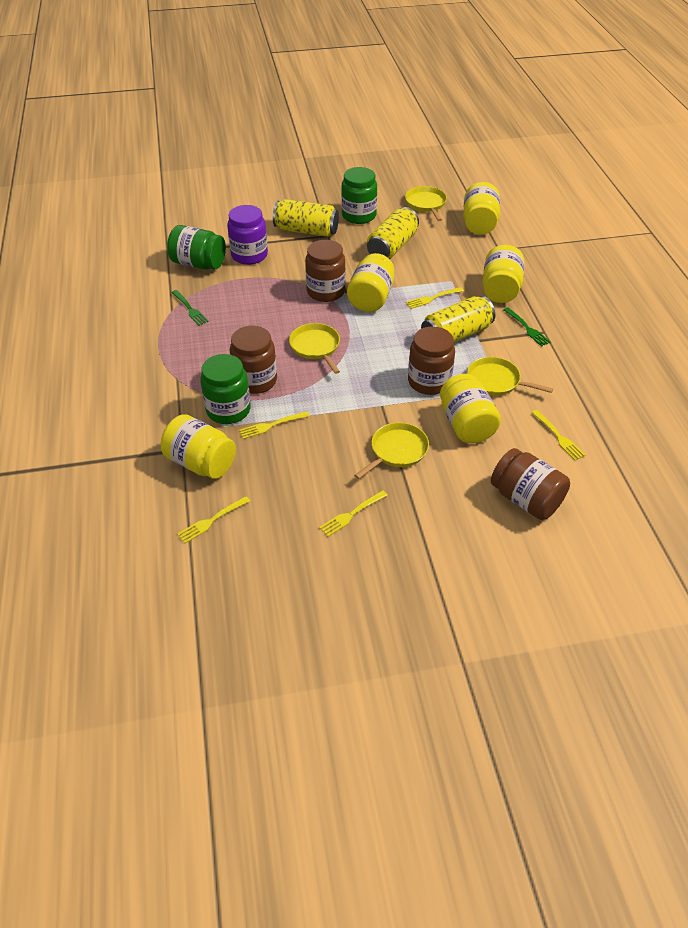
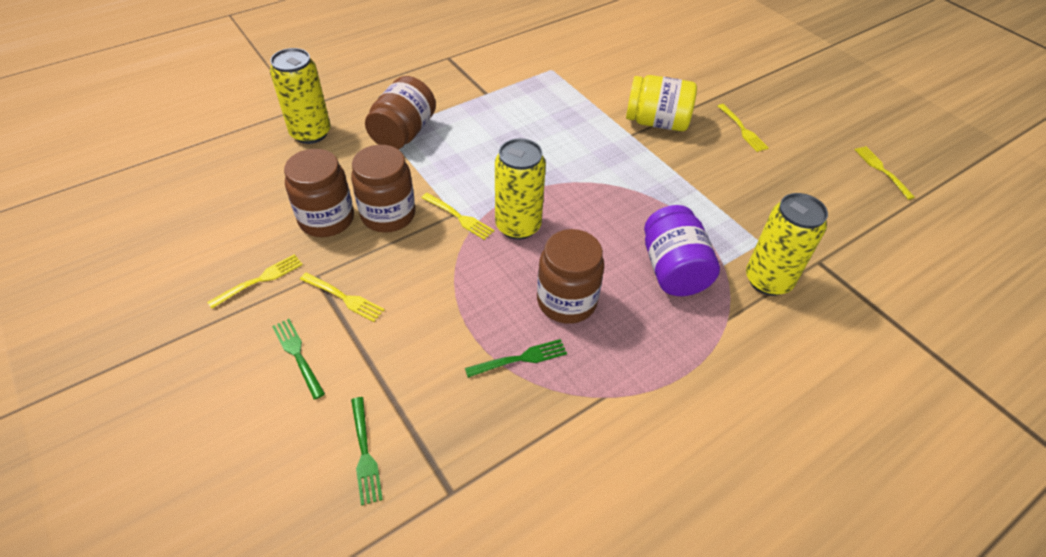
green fork: [171,290,209,326] [504,308,551,347] = 2 -> [272,319,325,400] [351,397,383,506] [465,339,567,378] = 3
green jar: [167,225,226,270] [200,354,251,424] [341,167,377,224] = 3 -> none = 0
yellow jar: [161,414,236,479] [347,253,394,312] [440,374,501,443] [463,182,500,235] [482,245,525,303] = 5 -> [626,75,697,131] = 1
yellow pan: [289,323,340,374] [354,422,429,479] [405,186,447,221] [467,357,553,396] = 4 -> none = 0

